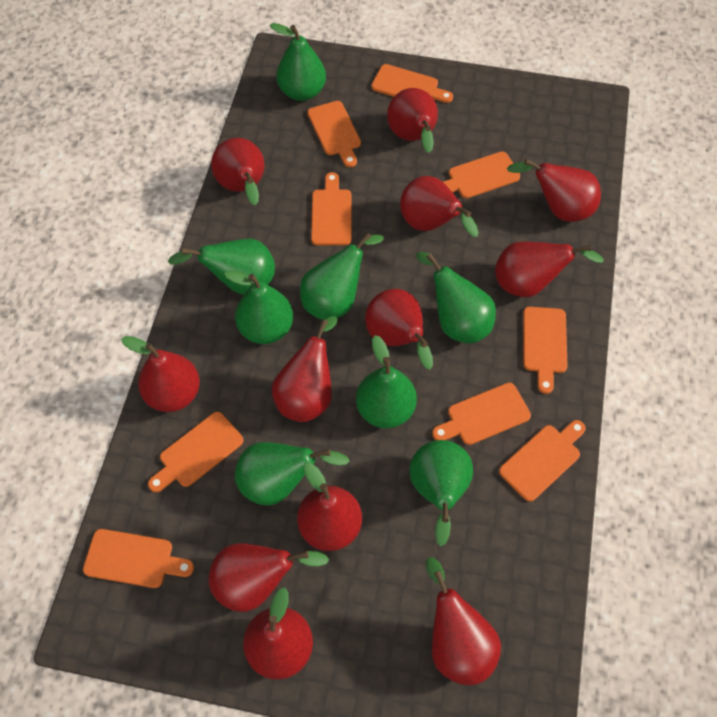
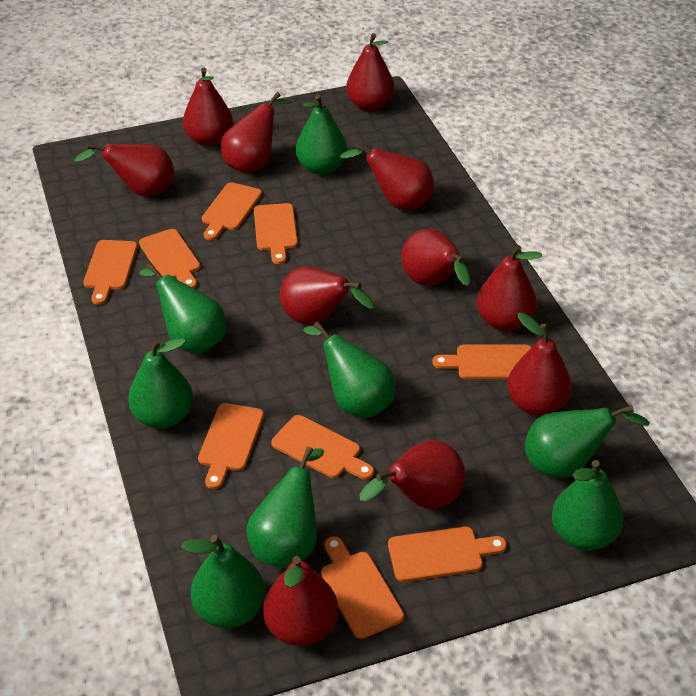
red pear: [121,336,200,412] [208,543,329,612] [211,138,265,205] [243,587,313,680] [272,316,338,422] [297,463,362,551] [365,289,433,370] [387,88,438,153] [400,176,479,237] [426,557,501,685] [495,242,604,297] [507,159,601,222] = 12 -> [74,143,174,196] [183,68,233,147] [221,92,292,174] [263,556,338,646] [280,266,374,325] [340,143,434,210] [346,33,394,111] [360,441,465,509] [401,229,470,286] [477,245,542,331] [507,312,572,416] = 11

